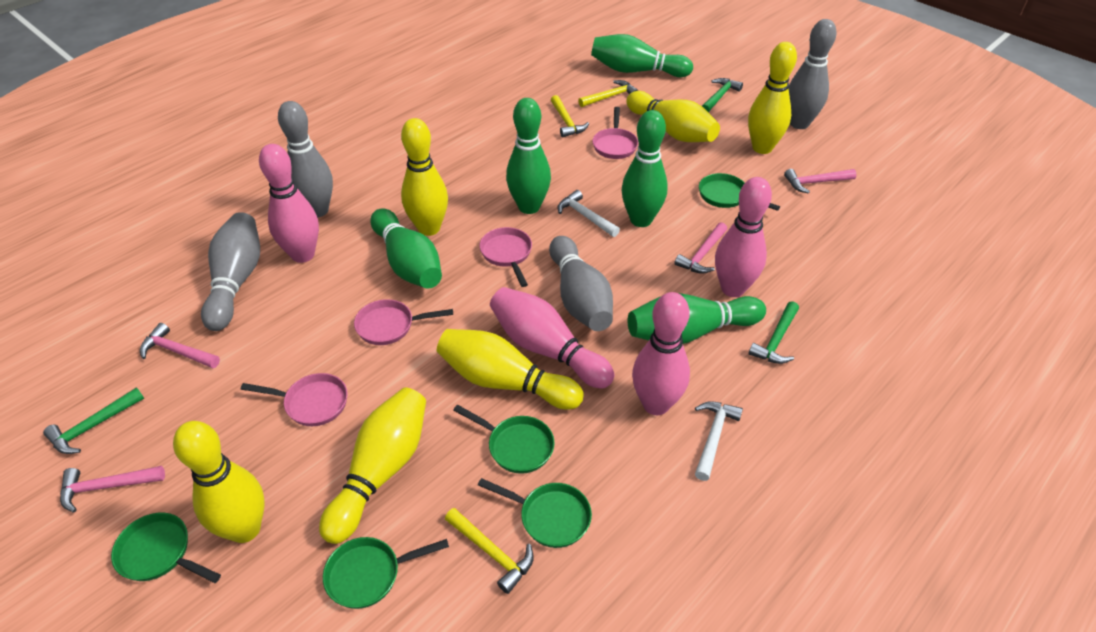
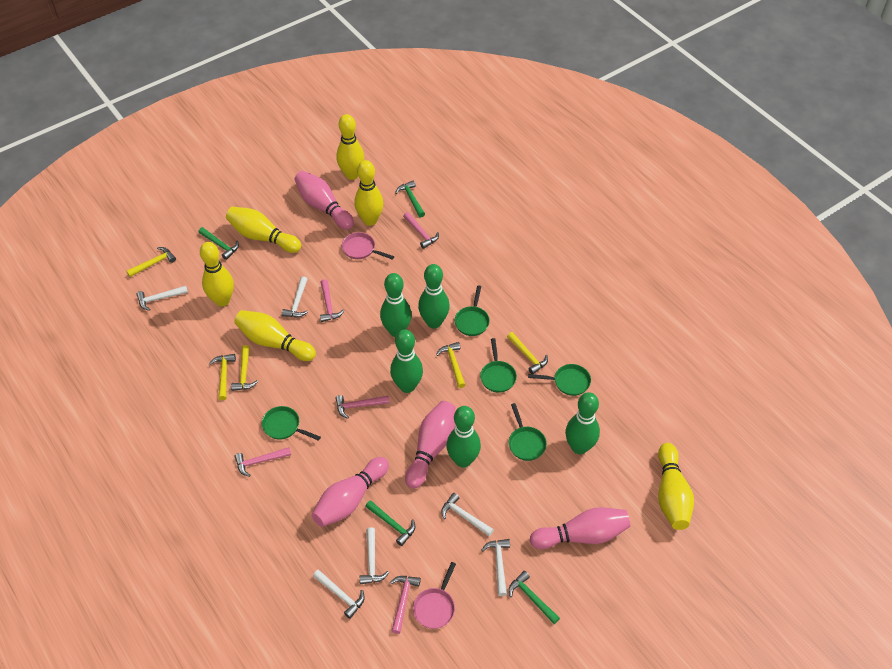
green hammer: [43,387,144,454] [702,78,743,112] [748,301,799,364] = 3 -> [199,227,239,260] [365,500,415,546] [395,180,425,217] [509,571,560,624] = 4
grey bowling pin: [201,212,260,331] [278,101,333,217] [549,236,613,331] [788,19,836,129] = 4 -> none = 0
pink hammer: [60,466,165,513] [140,323,220,368] [674,222,727,274] [784,169,856,194] = 4 -> [235,447,291,477] [320,279,344,322] [336,395,390,419] [390,576,421,634] [403,212,439,249] = 5
pink pan: [241,373,348,426] [354,299,453,345] [480,227,532,287] [592,107,638,159] = 4 -> [342,232,394,260] [413,562,456,629] = 2
white hammer: [557,190,620,237] [695,401,743,481] = 2 -> [136,286,188,311] [282,276,308,317] [313,570,365,619] [360,527,389,584] [441,493,494,536] [482,539,510,596] = 6
yellow hammer: [445,508,534,594] [551,95,589,137] [578,80,638,107] = 3 -> [126,247,176,277] [209,354,236,400] [231,345,258,391] [436,342,465,388] [507,332,548,374] = 5

